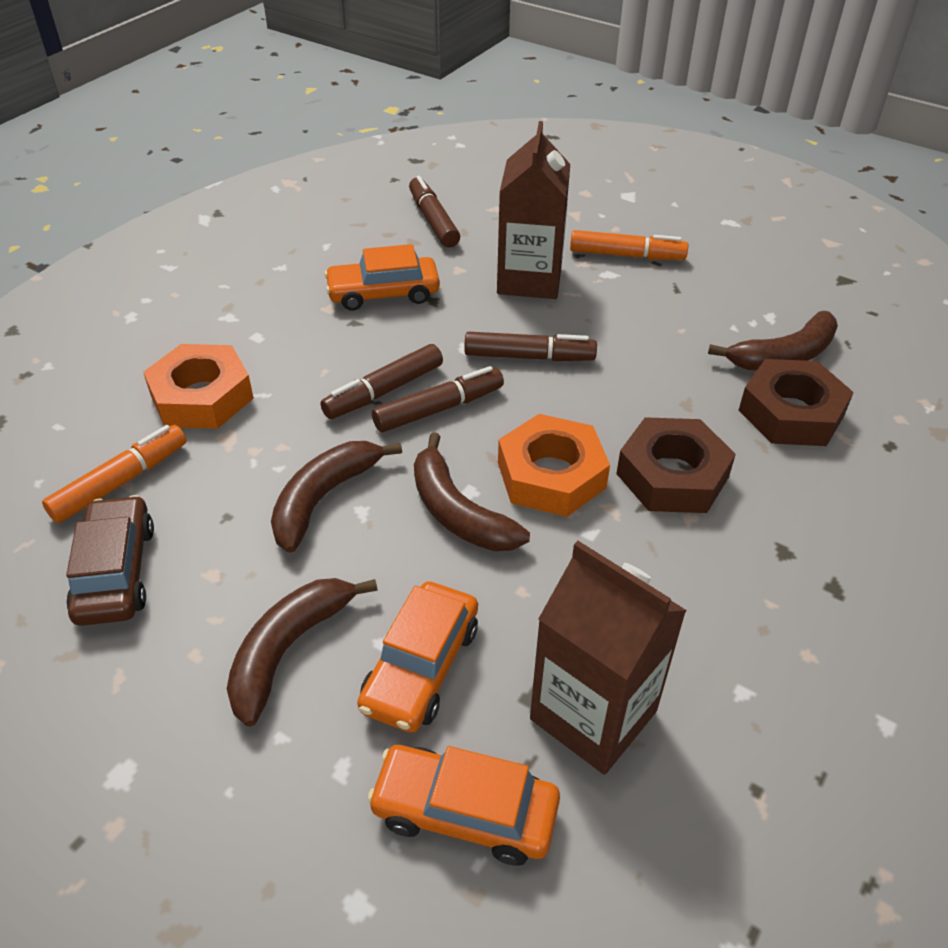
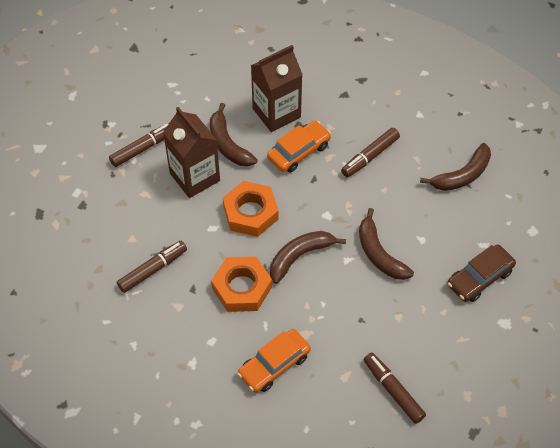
brown nut: [616,417,736,513] [738,359,854,446] = 2 -> none = 0
orange car: [324,244,440,311] [357,582,478,733] [367,745,560,866] = 3 -> [238,329,311,393] [267,120,331,173] = 2
orange marker: [42,425,187,523] [570,230,688,260] = 2 -> none = 0

